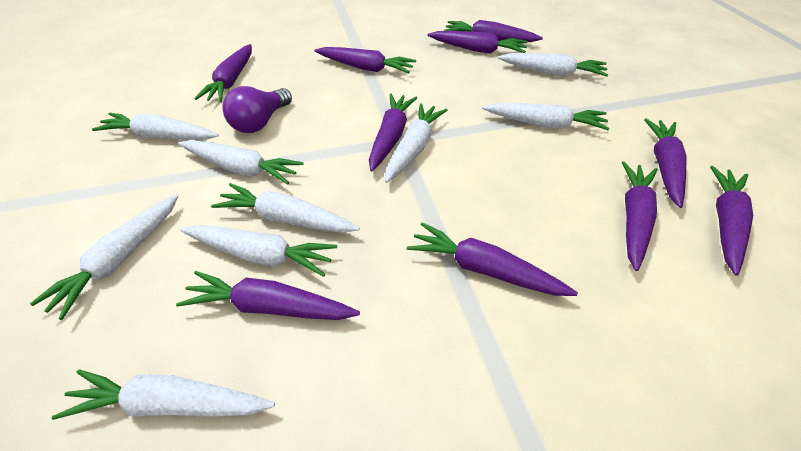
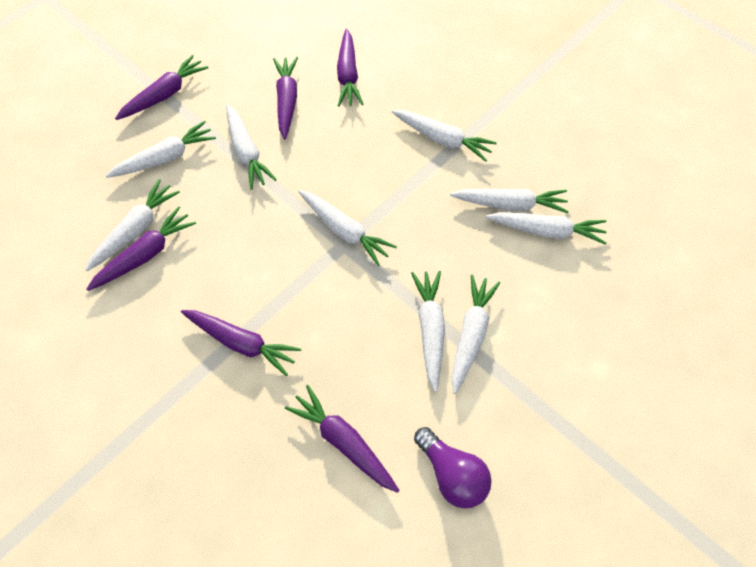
purple carrot: [176,271,360,320] [194,44,252,102] [314,47,416,74] [369,94,417,171] [407,222,578,296] [427,31,528,54] [444,20,543,42] [622,161,658,271] [644,118,687,208] [710,166,753,276] = 10 -> [86,206,196,291] [115,55,208,120] [181,310,301,376] [273,57,298,139] [285,385,399,493] [337,29,364,107] = 6

